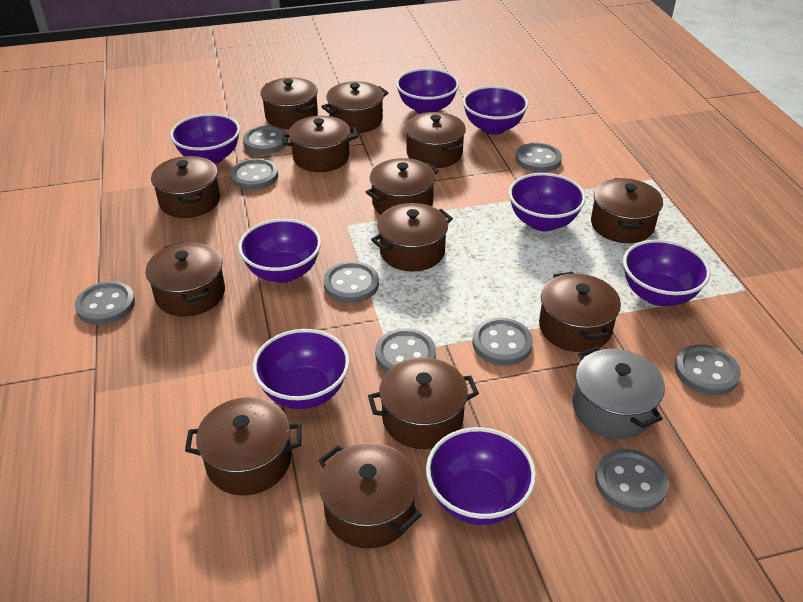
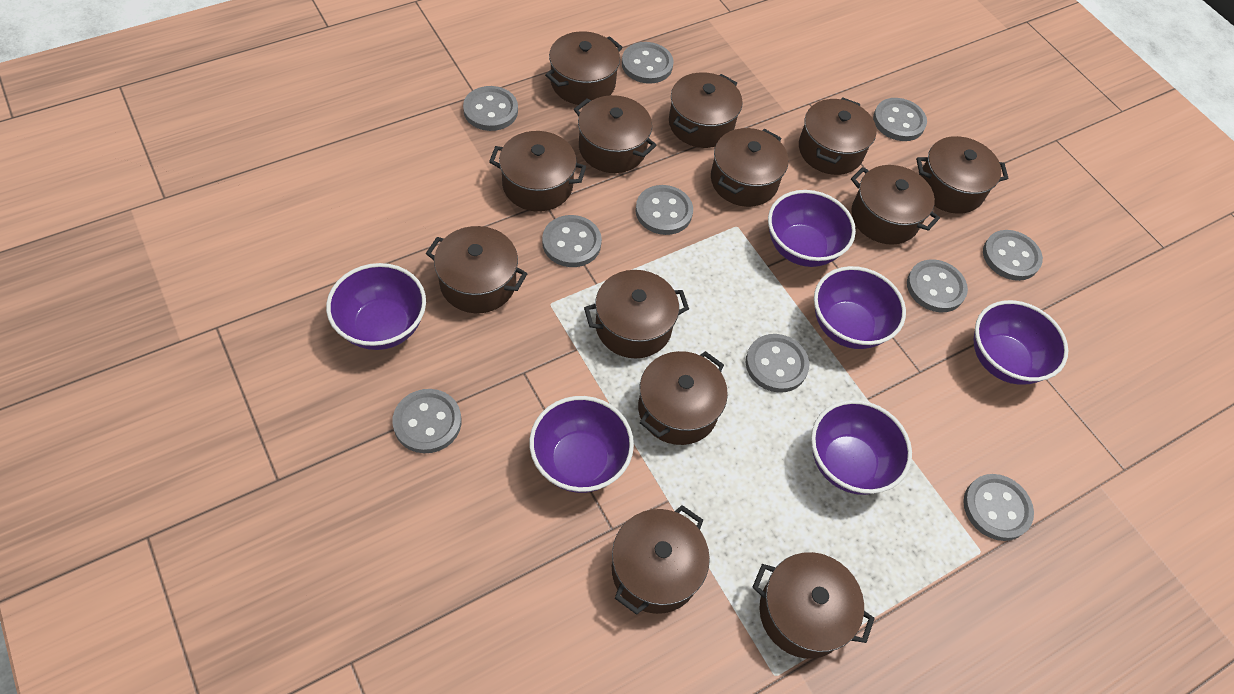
grey button: [75,281,135,325] [230,158,278,190] [243,126,288,154] [324,261,379,303] [375,329,436,372] [472,318,533,366] [515,143,562,172] [595,449,669,513] [675,344,741,395] = 9 -> [392,389,461,453] [463,86,518,131] [542,215,602,267] [622,42,673,84] [635,185,693,235] [746,334,809,393] [873,98,927,141] [907,259,968,312] [963,474,1034,541] [983,230,1043,281] = 10
grey pot: [572,346,665,439] = 1 -> none = 0
purple bowl: [170,113,240,164] [238,219,321,283] [253,329,350,409] [396,68,459,114] [426,427,536,525] [463,86,528,135] [509,173,586,232] [623,239,711,306] = 8 -> [326,263,426,350] [529,396,634,493] [768,190,856,267] [811,400,912,495] [814,266,906,349] [973,300,1068,385] = 6

